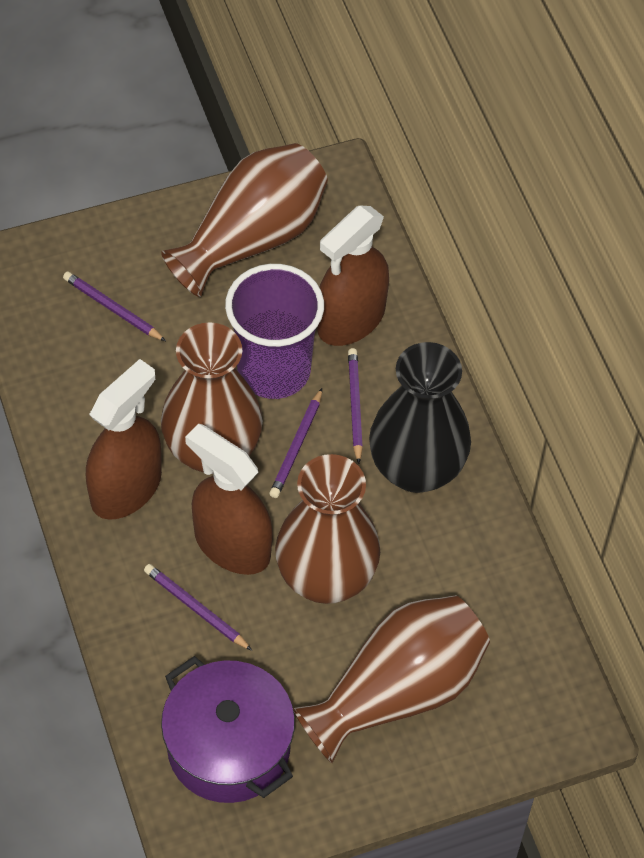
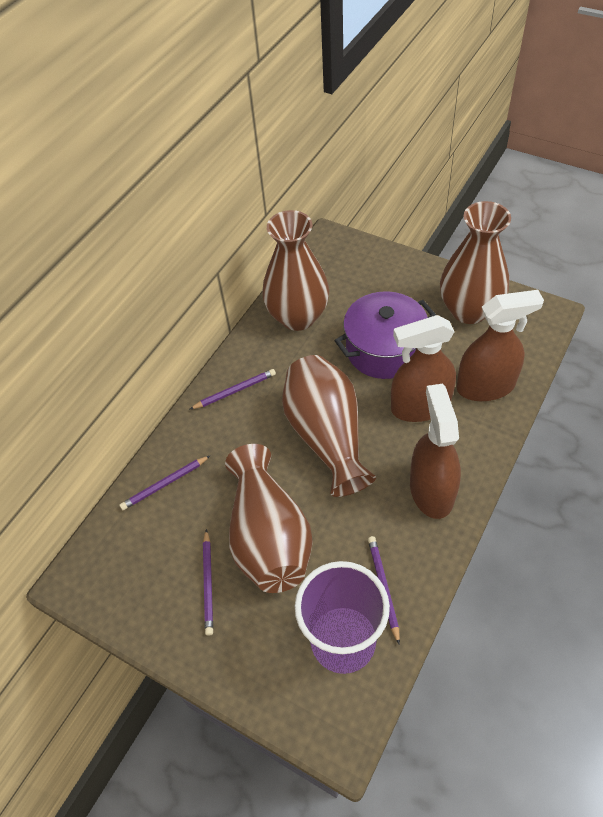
black vase: [369,342,471,493] = 1 -> none = 0

